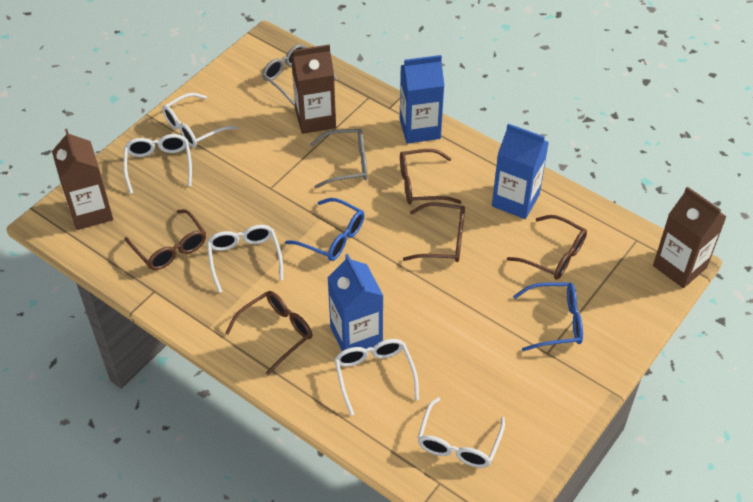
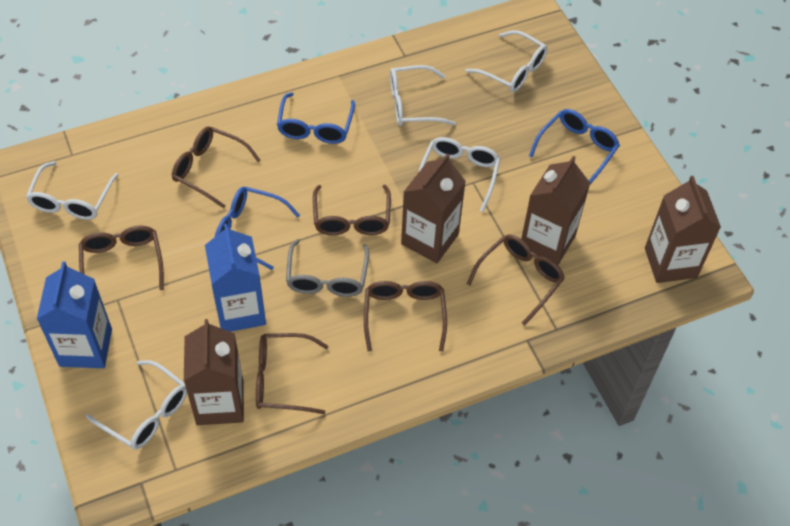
blue carton: [327,254,383,351] [400,55,444,144] [492,124,549,219] = 3 -> [37,261,112,368] [205,224,266,332] = 2
blue glasses: [285,198,365,261] [513,282,583,351] = 2 -> [215,187,300,270] [277,92,355,144] [529,109,620,184] = 3
brown carton: [52,129,113,230] [291,44,336,134] [653,187,727,288] = 3 -> [184,319,244,425] [401,153,466,263] [521,156,590,265] [645,176,721,283] = 4
brown glasses: [125,209,206,270] [225,291,313,375] [400,149,461,204] [403,202,465,262] [507,215,587,280] = 5 -> [79,226,164,290] [172,126,261,208] [256,333,328,414] [313,185,391,235] [364,281,447,352] [467,235,565,325] = 6
grey glasses: [262,44,337,107] [310,129,368,188] = 2 -> [286,239,369,297] = 1

